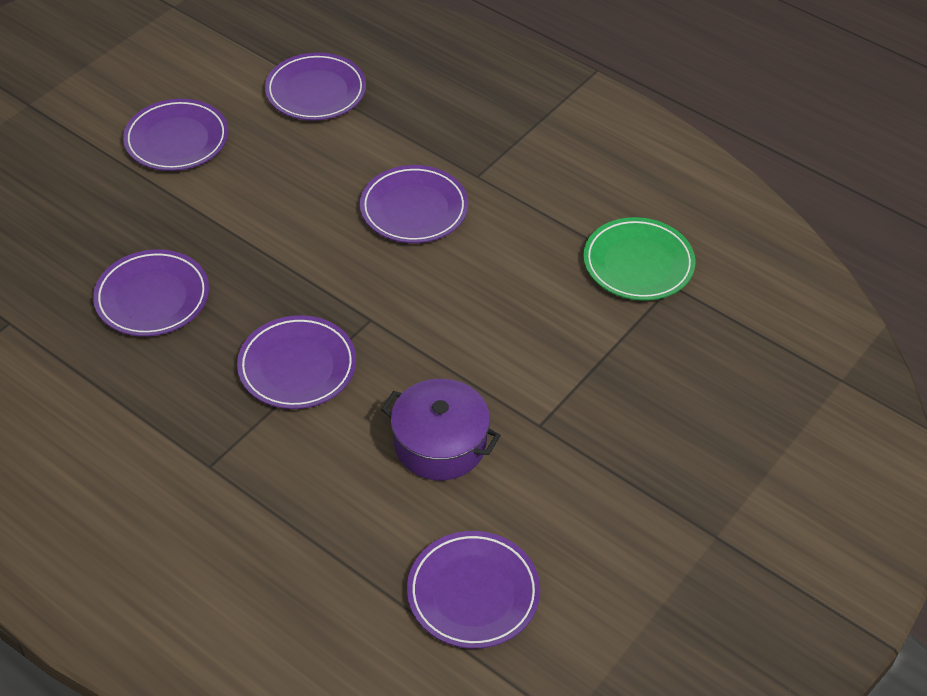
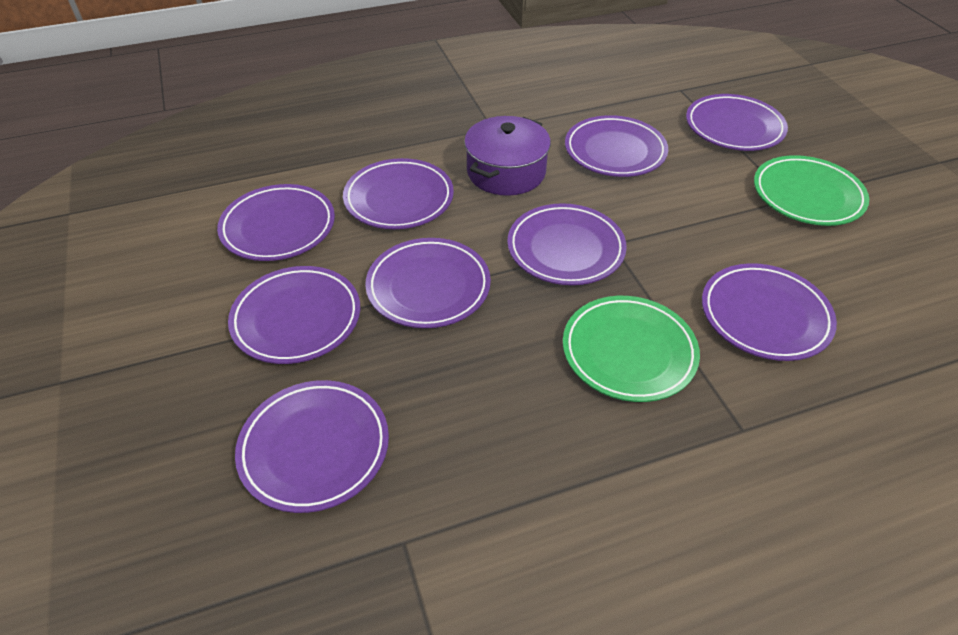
green plate: [583,217,695,301] = 1 -> [563,296,700,402] [754,155,869,226] = 2
purple plate: [93,249,209,336] [123,99,228,171] [237,315,356,409] [265,52,366,121] [360,165,468,243] [407,531,540,649] = 6 -> [217,184,335,261] [228,266,360,364] [235,380,389,513] [343,158,454,229] [365,238,491,328] [507,203,627,285] [565,115,668,177] [686,94,788,151] [702,263,837,361] = 9

